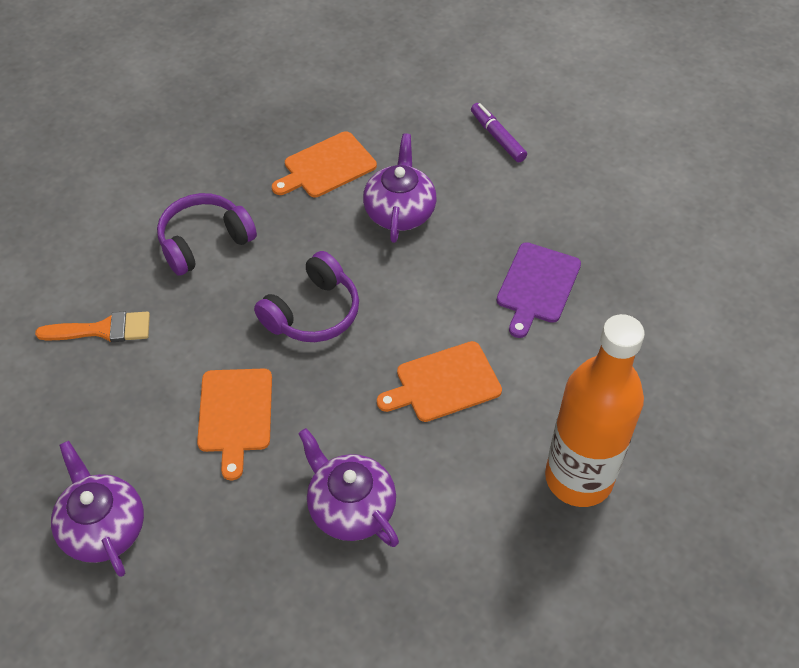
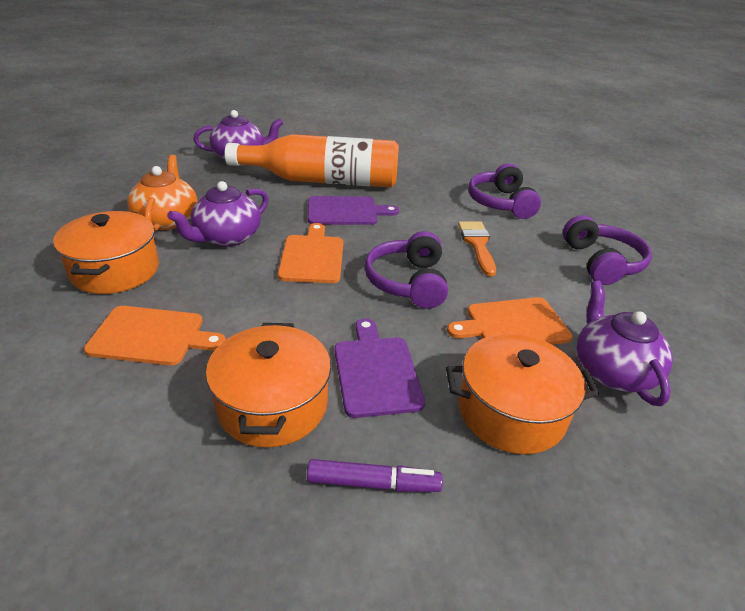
orange pot: none = 0 -> [53,211,159,294] [206,323,331,447] [446,334,599,454] = 3
orange teapot: none = 0 -> [127,155,197,231] = 1
purple cutting board: [496,242,581,338] = 1 -> [308,196,399,225] [335,318,425,418] = 2
purple headphones: [157,193,257,276] [254,251,359,342] = 2 -> [365,231,448,309] [468,163,541,219] [563,215,652,285] = 3

